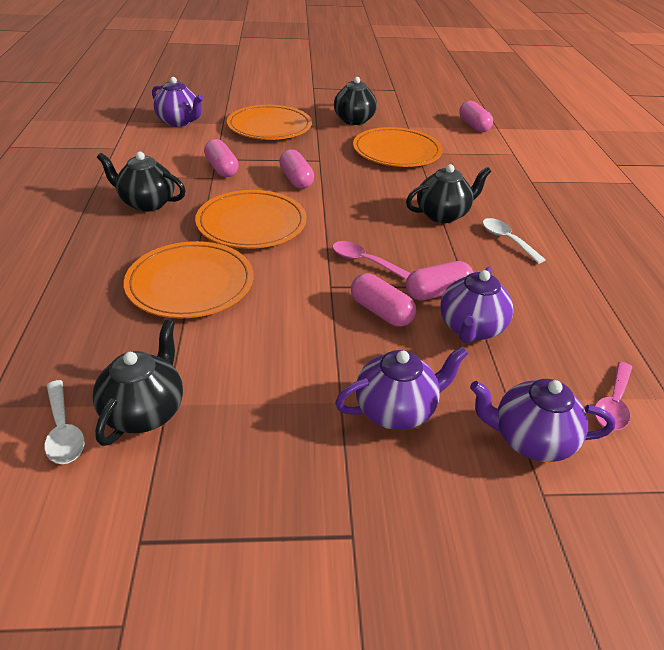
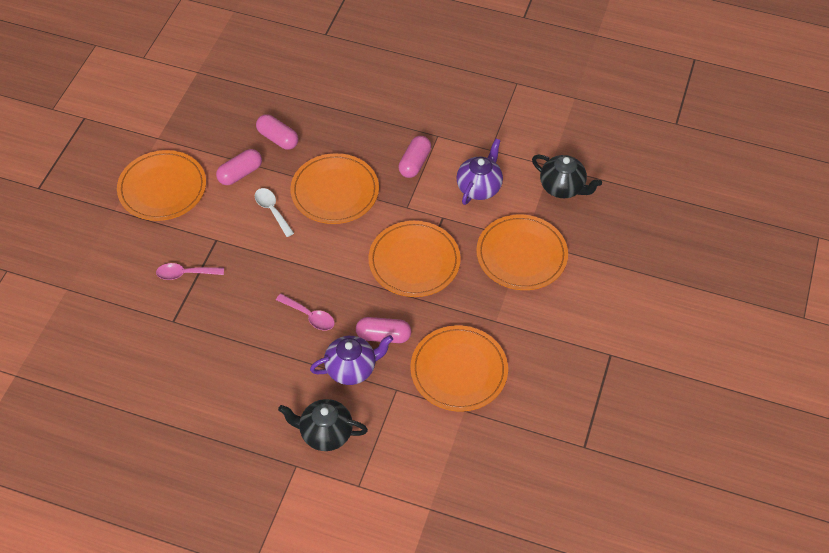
black teapot: [93,320,183,446] [97,152,186,212] [334,77,377,125] [406,164,491,223] = 4 -> [278,399,368,451] [532,155,602,198] = 2
orange plate: [124,241,254,318] [195,190,307,249] [227,105,312,140] [353,127,443,167] = 4 -> [117,150,206,221] [290,153,379,224] [368,221,461,297] [410,325,508,412] [476,215,568,290] = 5
pink capsule: [204,139,239,177] [279,149,314,189] [351,273,416,327] [406,261,473,301] [459,101,493,132] = 5 -> [216,149,262,185] [256,114,298,150] [356,317,411,343] [398,136,431,178] = 4
purple teapot: [152,77,203,127] [335,346,469,430] [440,267,513,343] [470,379,616,462] = 4 -> [310,335,393,385] [456,139,503,205] = 2
white spoon: [45,380,85,464] [483,218,546,264] = 2 -> [255,188,294,237] = 1

